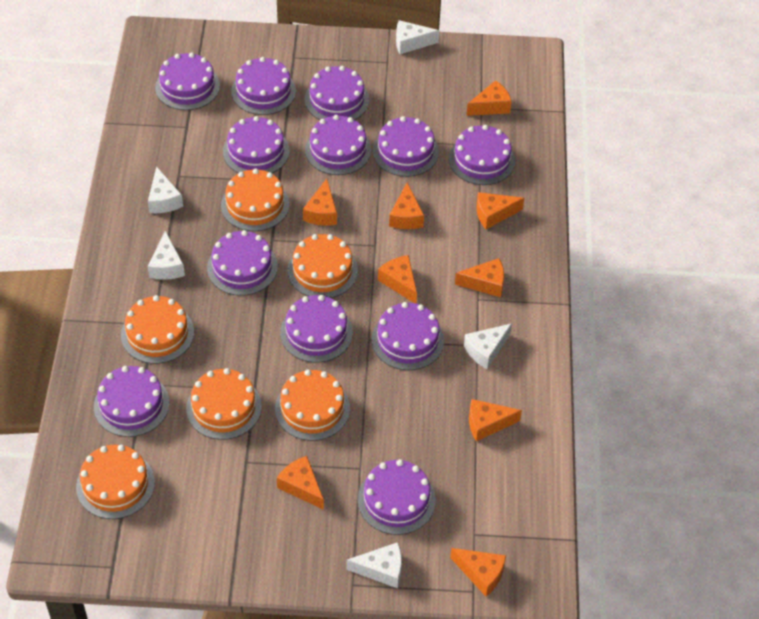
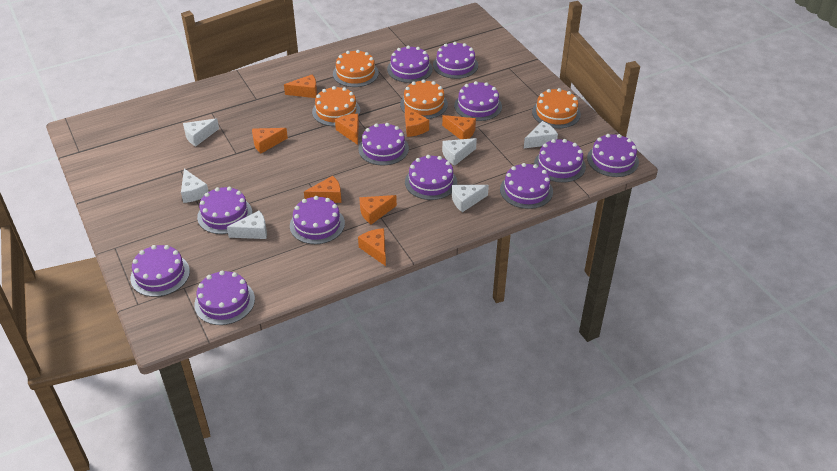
orange cake: [76,445,155,519] [121,295,194,364] [186,368,262,440] [221,169,289,231] [275,369,350,441] [288,234,358,298] = 6 -> [312,86,360,126] [333,50,379,87] [400,79,448,119] [532,88,581,128] = 4
orange cheese: [277,456,324,510] [303,179,337,226] [378,255,417,303] [389,183,424,229] [450,548,506,597] [455,258,504,298] [466,80,512,116] [469,399,522,441] [476,192,524,229] = 9 -> [252,128,288,153] [284,75,317,98] [304,176,341,203] [335,114,359,145] [358,228,386,266] [359,195,397,224] [405,106,429,137] [442,115,476,139] = 8
white cheese: [148,166,183,213] [148,231,185,280] [346,542,402,588] [396,20,439,54] [464,323,512,369] = 5 -> [181,169,209,203] [183,118,219,146] [227,211,267,239] [442,138,477,166] [452,185,489,212] [524,121,558,148] = 6

